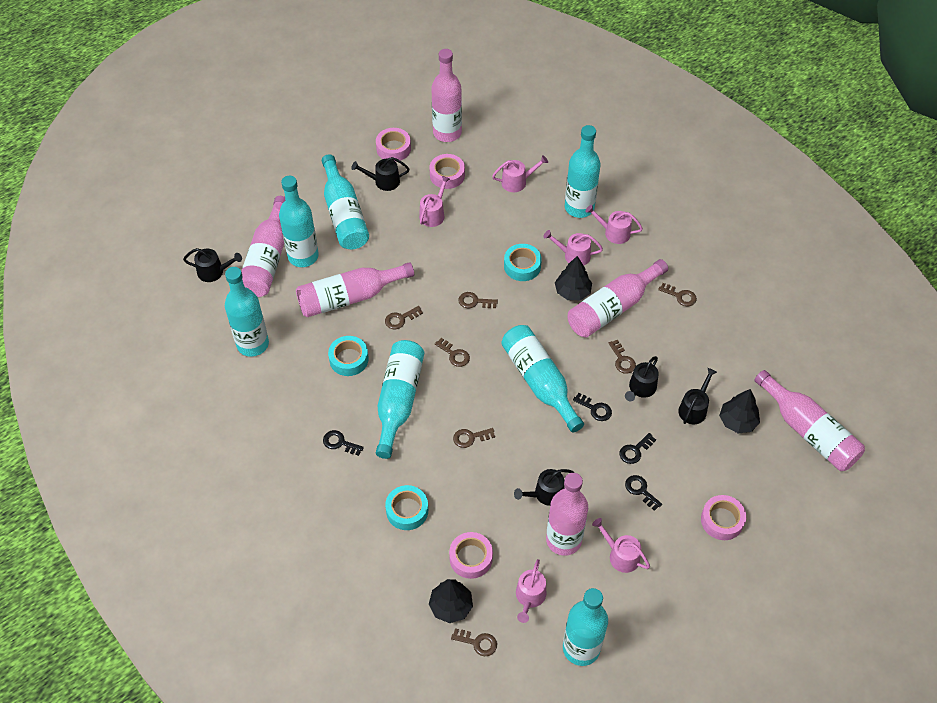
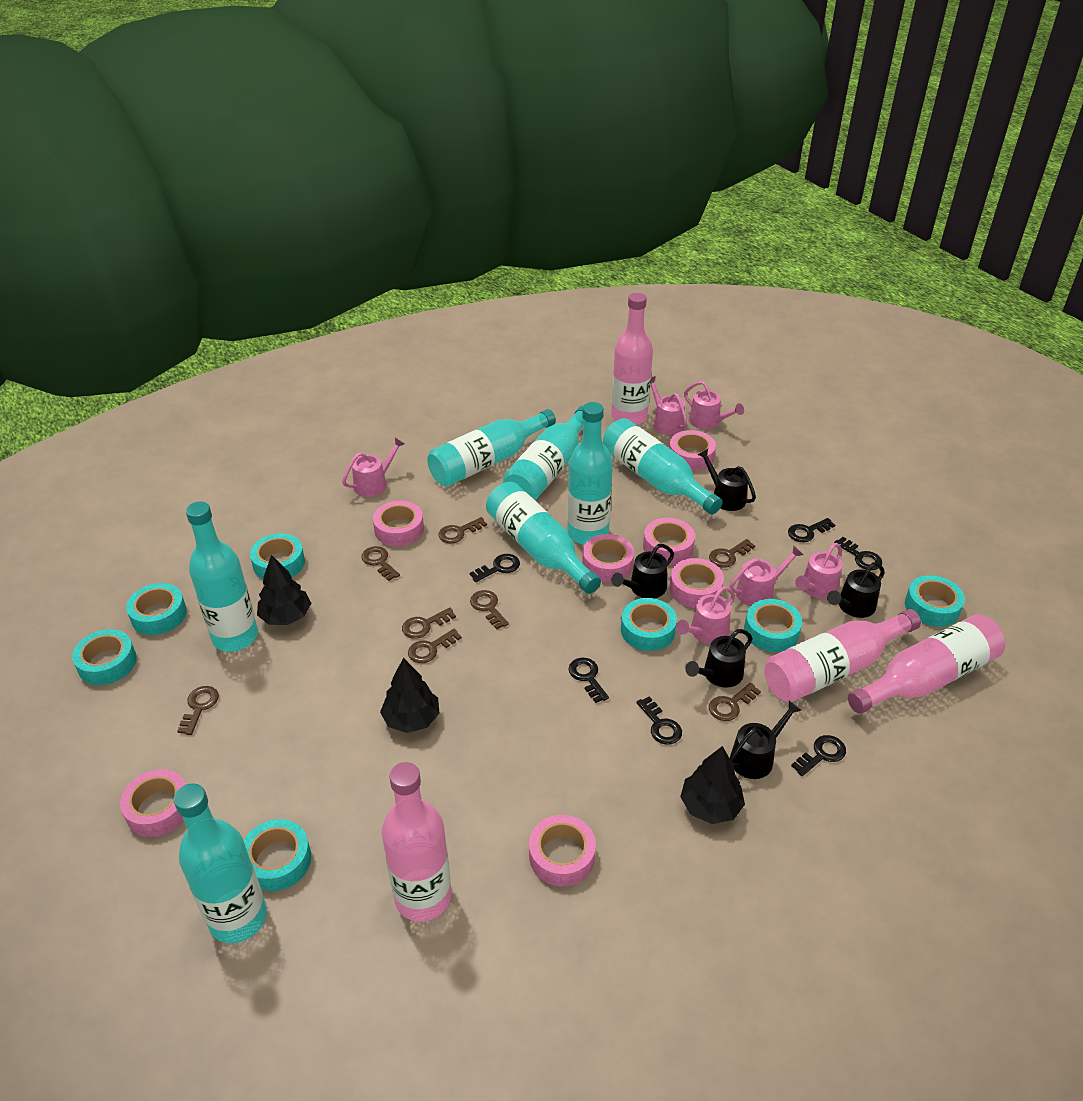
black key: [323,430,364,456] [573,393,612,421] [620,433,656,464] [625,475,662,511] = 4 -> [470,554,520,582] [568,658,609,703] [637,697,682,745] [788,518,835,542] [791,735,846,776] [834,537,882,570] = 6
brown key: [385,306,423,330] [435,338,470,367] [451,628,497,656] [453,428,495,448] [458,292,498,309] [609,340,636,374] [658,283,697,306] = 7 -> [177,686,219,735] [361,546,400,581] [402,607,456,639] [408,629,462,663] [438,517,487,543] [470,590,509,629] [709,539,755,568] [709,683,761,721] = 8
pink bottle: [241,196,285,297] [296,262,414,317] [431,49,462,142] [546,473,588,556] [568,259,668,338] [754,370,865,471] = 6 -> [382,762,452,922] [611,293,653,425] [765,609,921,703] [848,614,1005,714] = 4
pink tape: [376,128,411,162] [429,154,465,189] [449,532,493,579] [701,495,746,540] = 4 -> [120,769,186,837] [373,501,424,546] [529,815,596,886] [582,534,634,582] [643,518,695,565] [669,430,716,471] [669,558,724,608] = 7
turquoise tape: [328,336,369,376] [385,485,428,530] [504,244,542,281] = 3 -> [72,629,137,685] [126,583,187,635] [243,819,311,891] [250,533,305,579] [621,598,677,651] [744,599,802,652] [905,575,965,627] = 7

